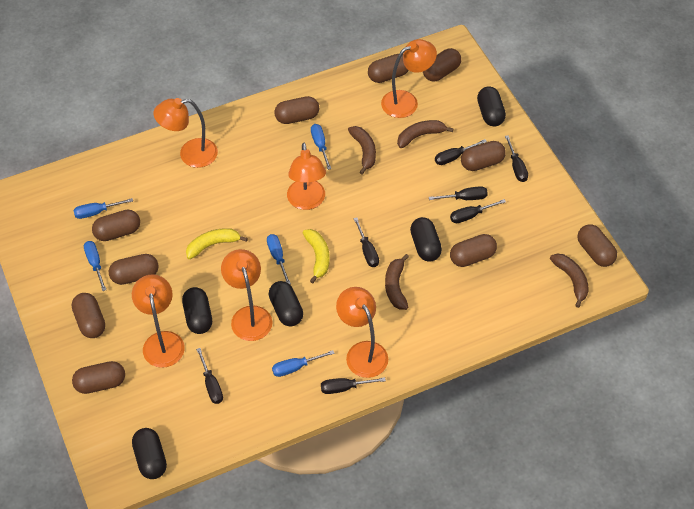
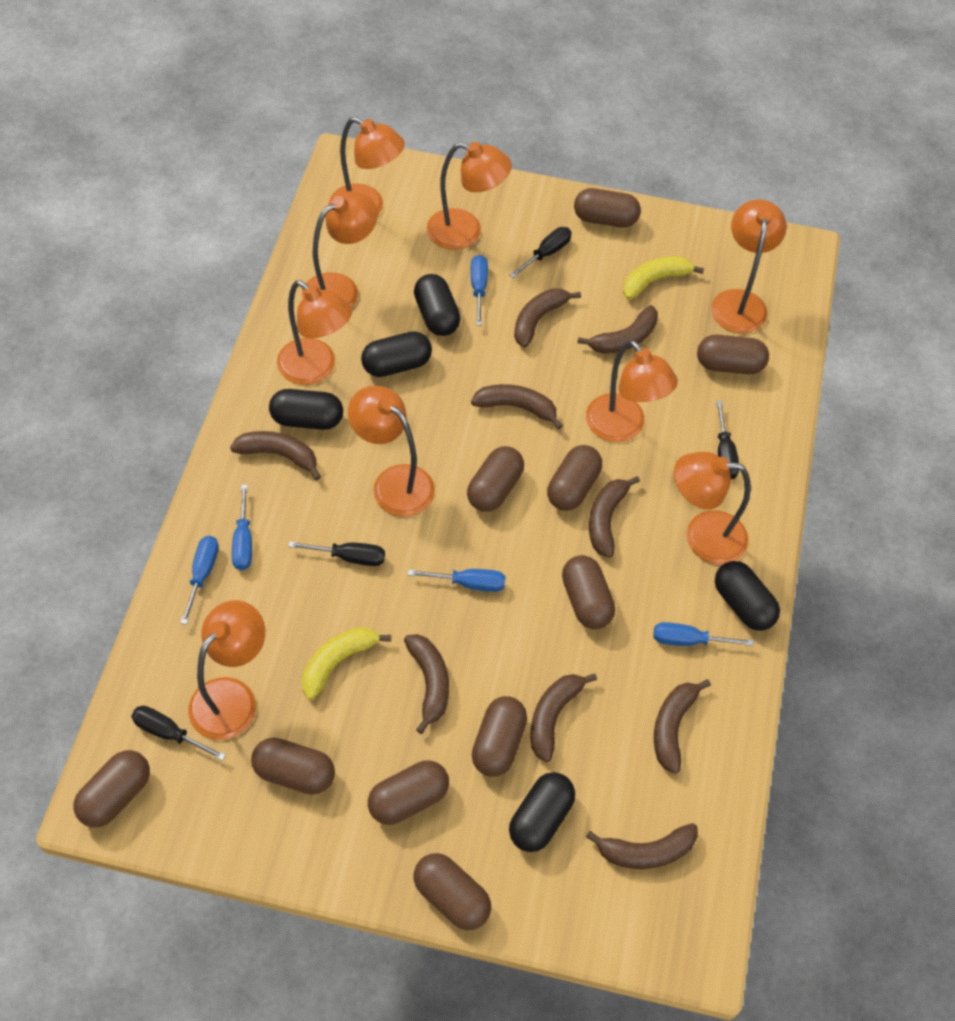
black screwdriver: [196,348,223,404] [321,377,386,394] [354,217,379,267] [429,186,488,200] [435,139,487,165] [450,199,506,223] [505,135,528,182] = 7 -> [131,706,226,761] [288,541,385,566] [510,227,572,278] [716,401,739,479] = 4
brown banana: [348,126,376,175] [385,254,409,310] [397,120,453,148] [550,253,589,308] = 4 -> [230,431,321,480] [404,634,449,734] [471,384,563,430] [514,288,581,348] [530,673,597,762] [577,305,658,354] [586,823,698,869] [589,476,640,558] [654,679,711,774] = 9
orange lamp: [132,275,185,368] [154,98,218,168] [221,249,272,341] [287,142,326,210] [336,287,388,378] [381,39,437,118] = 6 -> [188,600,265,740] [277,280,352,385] [302,191,378,309] [329,117,405,215] [348,386,435,517] [426,142,512,250] [586,340,678,442] [674,452,751,564] [711,200,786,333] = 9

